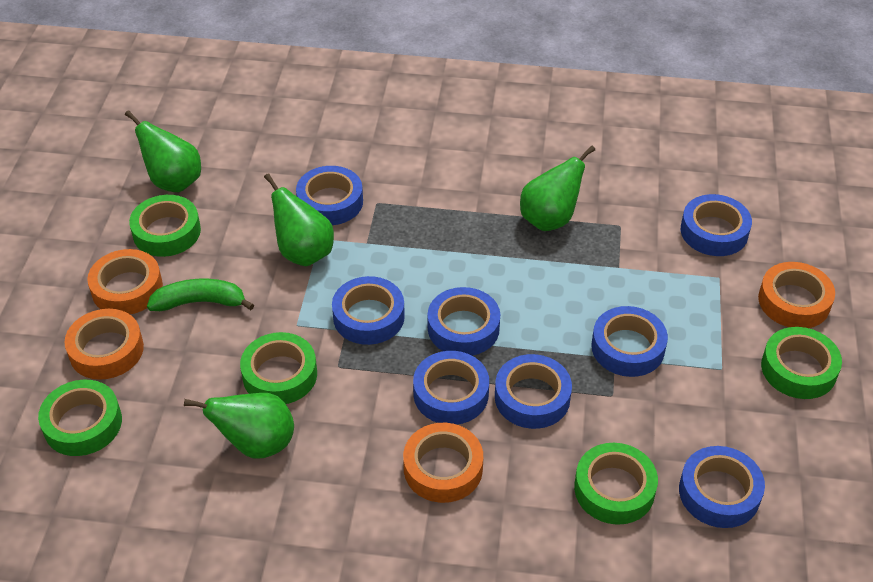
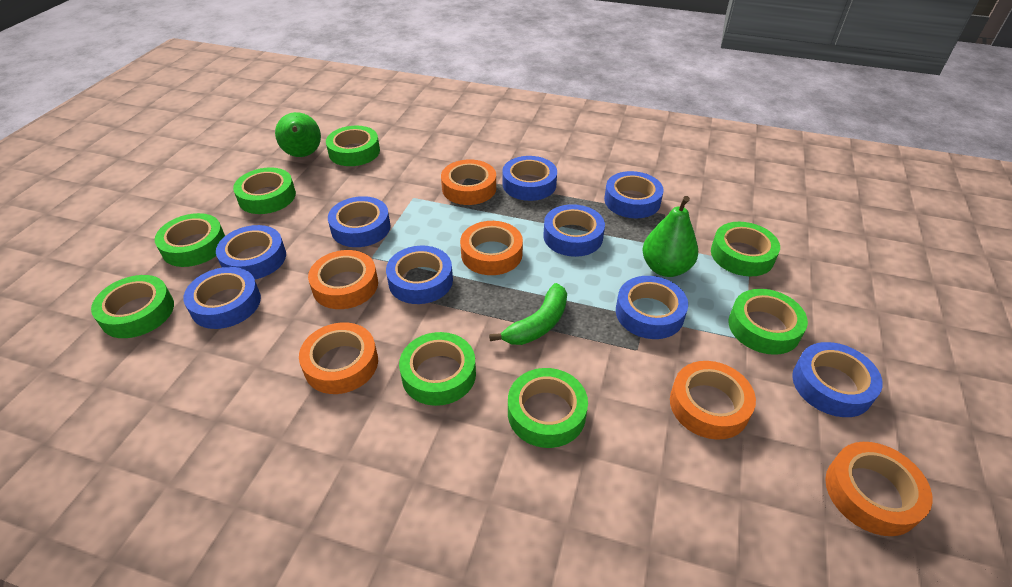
blue tape: [296,166,363,225] [332,276,405,345] [413,351,489,425] [427,287,500,356] [495,354,572,429] [591,306,668,377] [679,446,765,528] [681,194,752,256] = 8 -> [183,267,261,329] [216,225,286,279] [328,196,391,247] [386,246,453,304] [502,156,557,201] [543,204,605,257] [604,171,664,218] [616,276,688,339] [792,342,883,417] = 9
green pear: [125,110,201,192] [184,393,294,459] [264,173,334,266] [520,146,595,231] = 4 -> [275,112,321,157] [642,196,698,277] = 2
green tape: [38,380,122,456] [129,195,201,257] [240,332,317,404] [574,443,658,525] [761,327,842,399] = 5 -> [91,275,174,338] [154,213,225,267] [233,167,296,214] [326,126,380,166] [399,332,476,406] [508,368,588,448] [711,222,780,277] [728,289,808,355] = 8
orange tape: [64,309,144,380] [87,249,163,314] [403,423,483,503] [758,262,835,328] = 4 -> [299,322,378,394] [308,250,378,309] [441,160,496,205] [460,221,523,275] [670,361,756,440] [825,442,932,536] = 6

